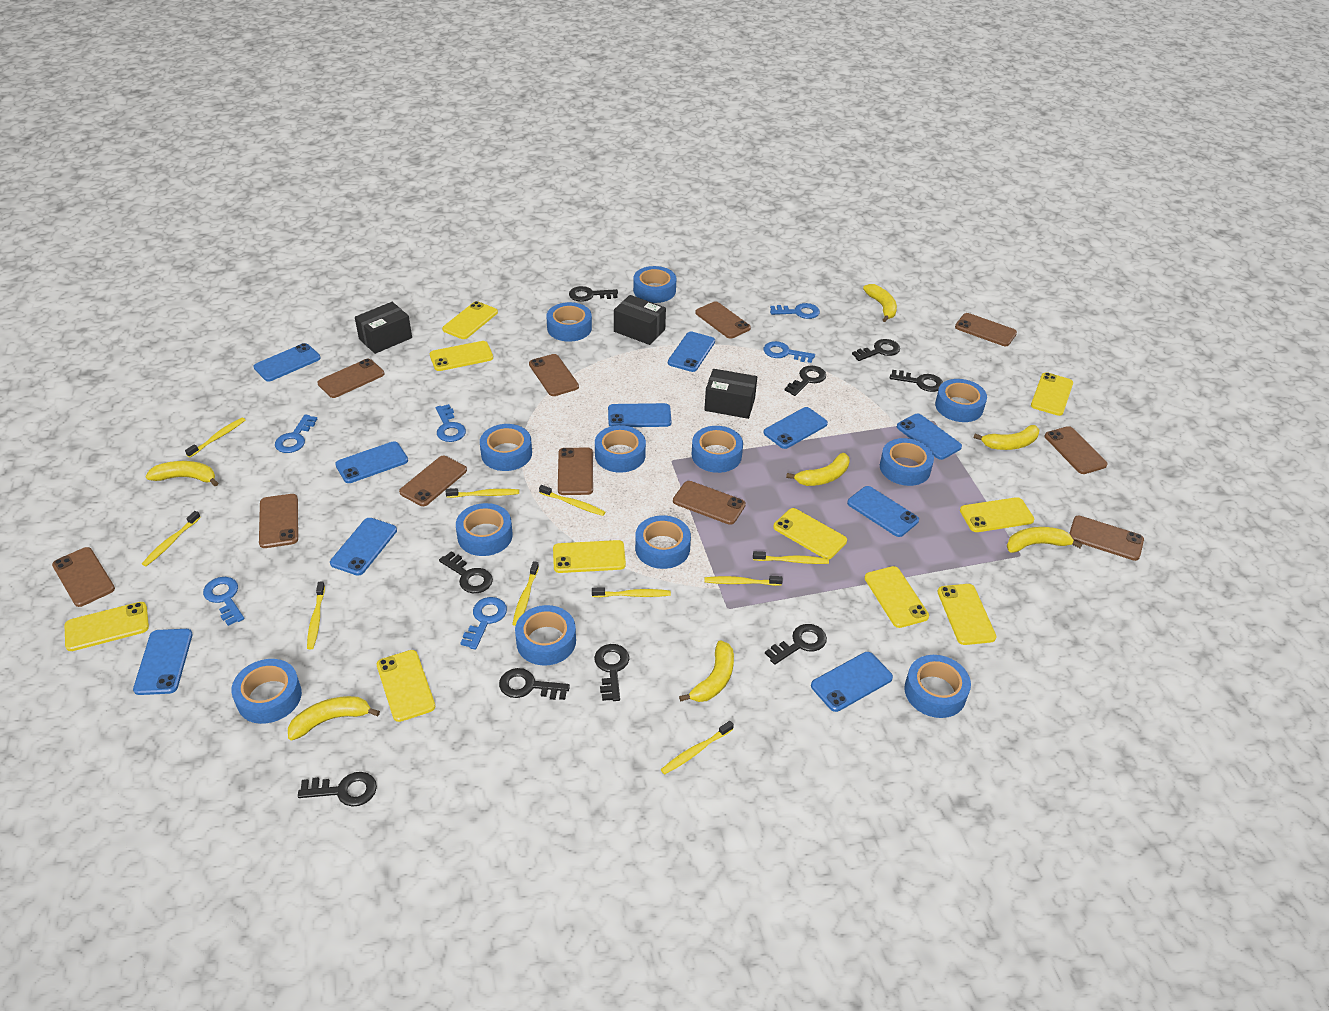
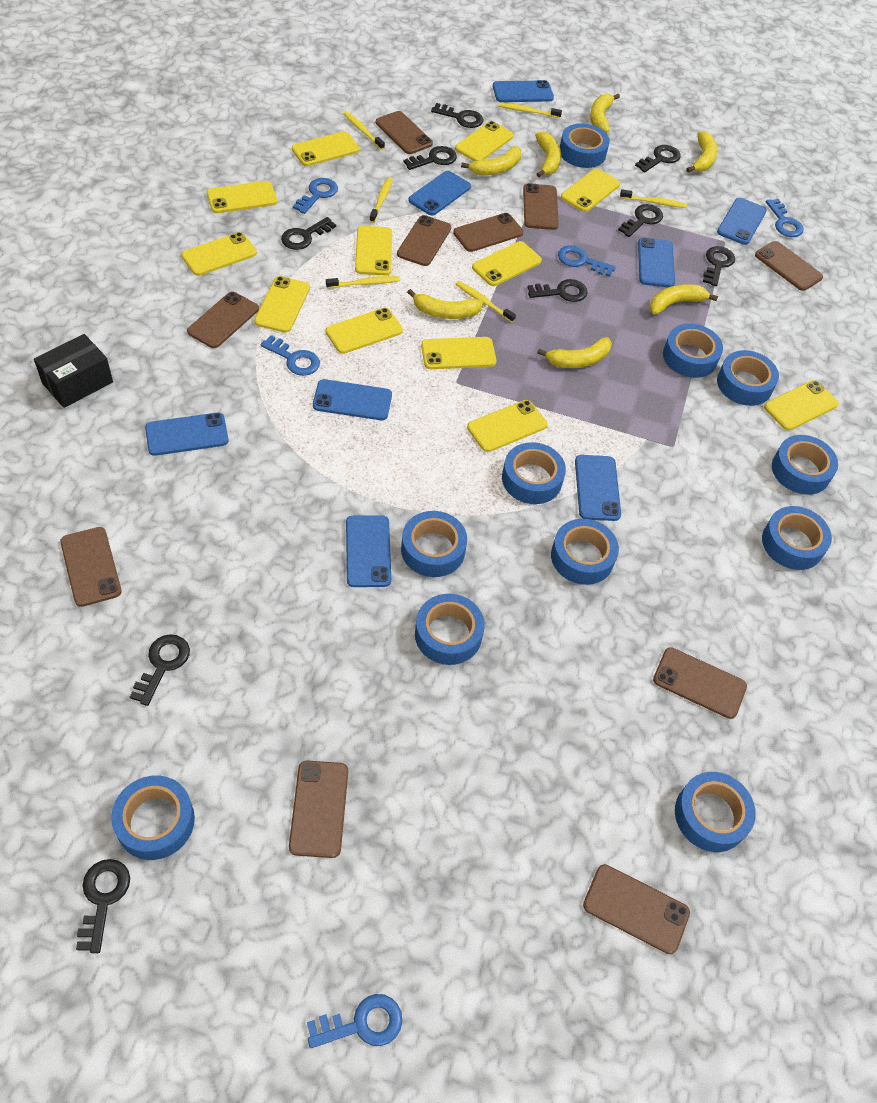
black box: [355,302,412,354] [614,295,666,345] [704,369,757,419] = 3 -> [34,334,113,408] = 1
blue key: [203,577,244,626] [275,414,317,453] [436,404,466,442] [460,597,507,650] [763,341,815,363] [770,303,820,319] = 6 -> [260,335,320,376] [293,178,338,214] [307,994,402,1048] [558,245,616,277] [766,199,804,237] = 5
blue phone: [133,629,193,695] [253,343,321,381] [330,518,397,576] [335,441,408,483] [608,403,672,427] [668,332,715,372] [764,407,828,449] [811,652,893,712] [847,486,919,537] [897,414,962,460] = 10 -> [145,413,229,456] [313,379,392,420] [346,515,391,587] [409,171,471,215] [493,80,554,102] [575,455,621,521] [638,238,675,288] [717,198,767,245] = 8
blue tape: [231,659,302,724] [456,503,513,556] [480,424,532,471] [515,605,576,665] [546,302,592,342] [595,425,646,473] [633,266,676,303] [635,515,691,569] [692,426,743,473] [880,438,934,486] [904,655,971,718] [935,379,987,422] = 12 -> [111,776,195,860] [401,511,467,577] [415,594,485,665] [502,442,566,504] [551,519,619,585] [560,123,610,168] [663,323,723,378] [675,772,756,852] [717,350,779,406] [762,506,832,570] [772,435,838,495] = 11
brown phone: [52,547,115,607] [259,494,298,548] [317,359,384,398] [399,456,467,506] [529,354,579,396] [558,448,593,495] [673,481,746,525] [695,301,751,339] [955,313,1017,346] [1044,426,1108,474] [1069,516,1144,561] = 11 -> [60,527,122,607] [187,292,259,348] [289,760,348,858] [376,111,433,154] [397,215,451,266] [453,213,523,252] [523,183,559,230] [583,864,690,954] [653,647,747,719] [755,241,823,291] = 10
yellow phone: [65,602,149,651] [377,650,435,722] [430,341,493,371] [442,301,498,339] [553,540,626,573] [773,508,847,559] [865,566,929,628] [937,584,996,645] [960,497,1034,532] [1031,372,1073,416] = 10 -> [181,232,257,276] [207,181,277,213] [254,276,310,333] [292,131,359,166] [326,308,403,354] [355,226,392,276] [421,337,496,369] [455,121,514,161] [467,400,547,452] [472,241,542,286] [561,169,620,212] [764,380,839,431] = 12
yellow toothbrush: [142,511,201,566] [185,417,245,458] [307,582,325,649] [446,488,519,498] [512,561,539,626] [539,485,605,516] [592,588,671,597] [661,721,734,775] [705,576,783,586] [753,551,829,564] = 10 -> [326,276,400,288] [344,112,385,150] [369,177,393,223] [456,281,516,323] [499,103,562,118] [620,189,687,208] = 6

